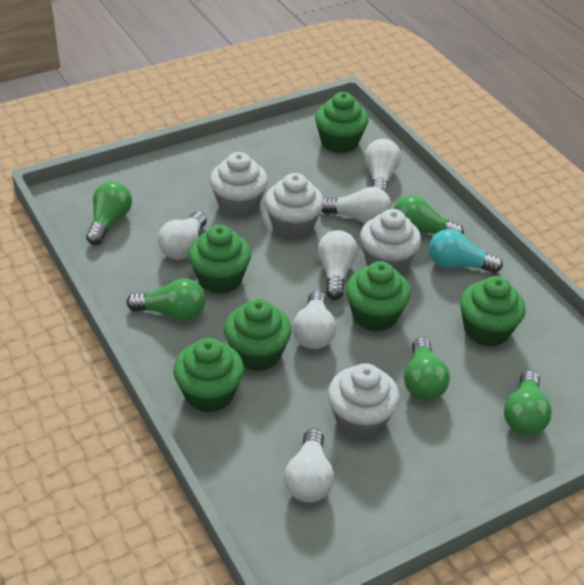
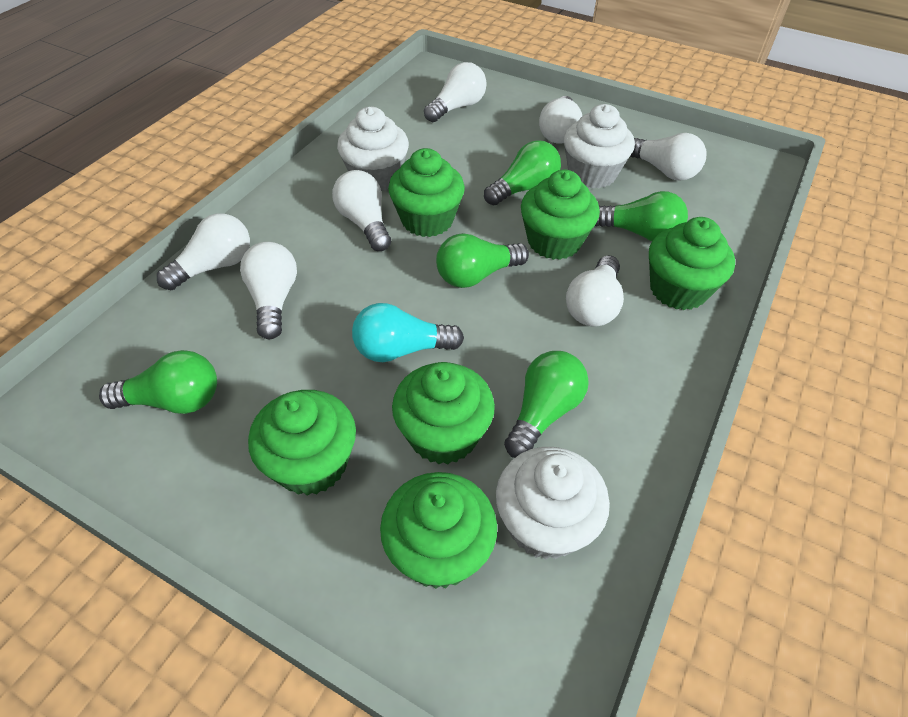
white cupcake: [210,152,268,217] [265,173,324,239] [328,363,400,439] [360,209,421,274] = 4 -> [337,107,409,191] [496,447,610,560] [564,104,635,189] = 3
white light bulb: [158,211,207,260] [284,428,334,503] [293,291,336,349] [317,230,358,300] [321,187,391,224] [365,139,401,194] = 6 -> [157,213,250,290] [240,242,297,339] [332,170,391,251] [424,62,487,122] [539,96,582,144] [566,255,624,326] [630,133,707,181] = 7

